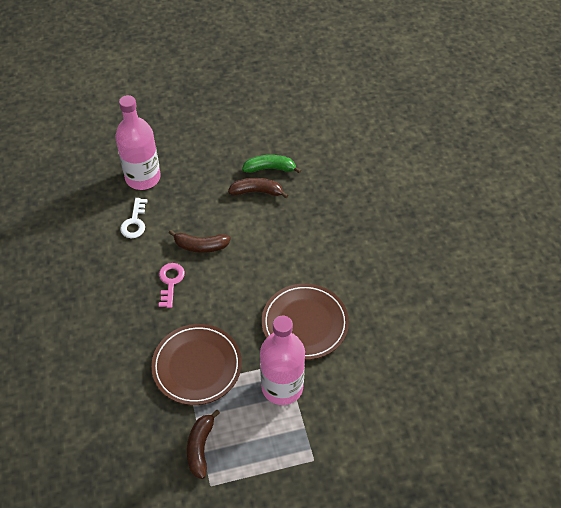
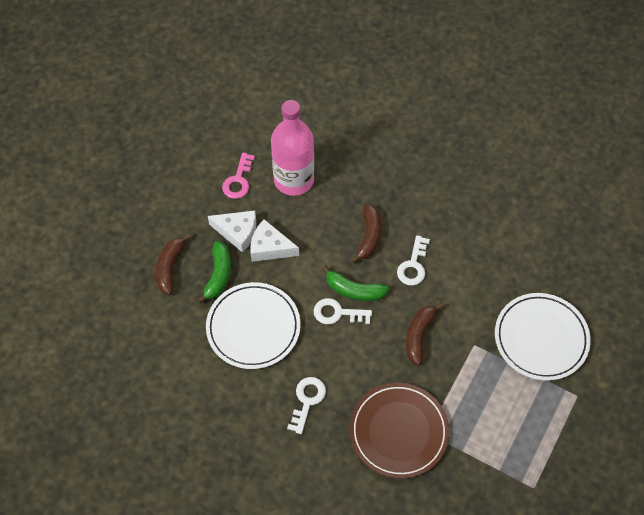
brown plate: [151,324,242,405] [262,284,349,360] = 2 -> [350,383,449,479] = 1
green banana: [242,155,301,174] = 1 -> [197,241,231,303] [322,265,389,301] = 2
pink bottle: [115,95,161,190] [260,315,305,405] = 2 -> [271,100,314,196] = 1
white cheese: none = 0 -> [208,210,256,253] [250,219,299,262] = 2
white key: [120,198,148,238] = 1 -> [287,377,326,434] [314,298,372,324] [397,235,430,285] = 3
white plate: none = 0 -> [206,282,301,369] [495,293,591,381] = 2

